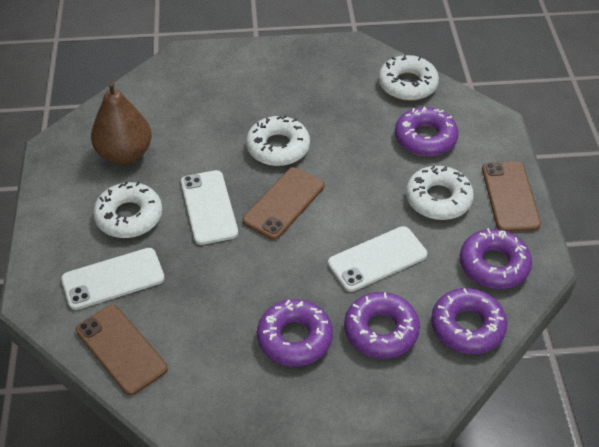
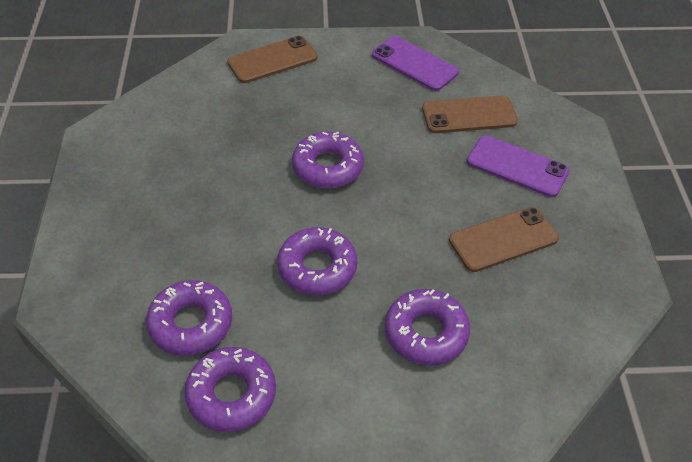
brown pear: [91,81,152,164] = 1 -> none = 0
purple phone: none = 0 -> [372,36,459,91] [467,136,570,197] = 2
white donut: [93,181,162,238] [246,115,310,166] [379,55,439,101] [406,165,474,220] = 4 -> none = 0
white phone: [61,248,165,310] [181,170,238,245] [328,226,427,292] = 3 -> none = 0

